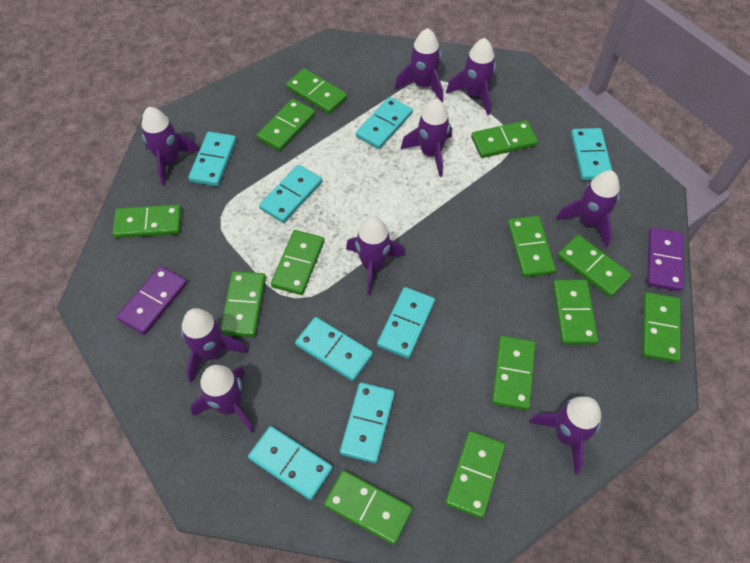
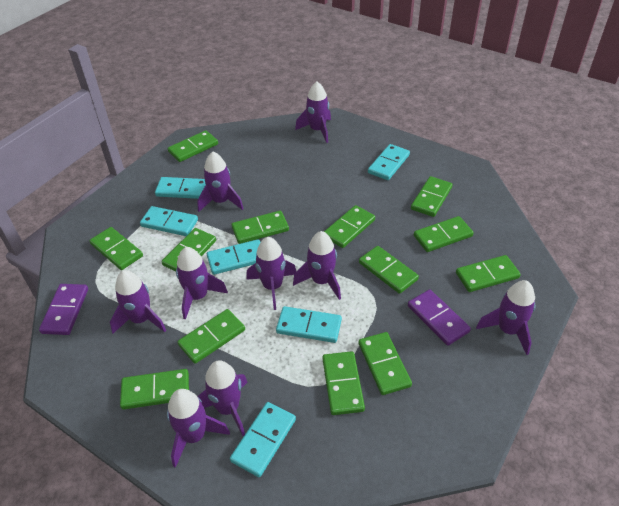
turquoise domino: [188,132,237,186] [248,426,333,500] [259,165,322,223] [295,317,373,381] [340,382,395,463] [356,97,413,149] [377,287,435,359] [571,128,612,180] = 8 -> [140,206,198,236] [155,177,206,199] [207,239,261,275] [230,402,296,477] [276,306,342,343] [368,144,410,180] = 6

